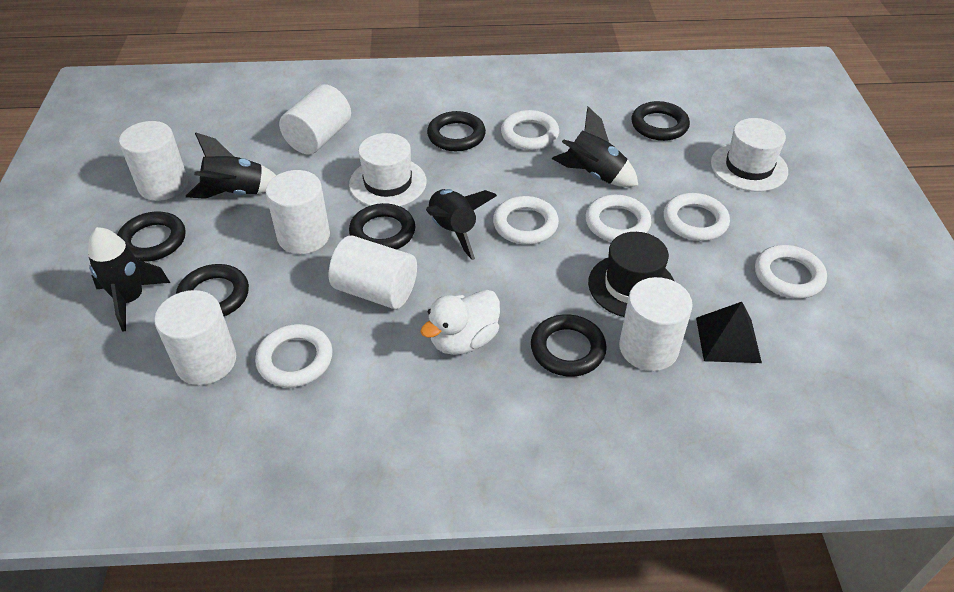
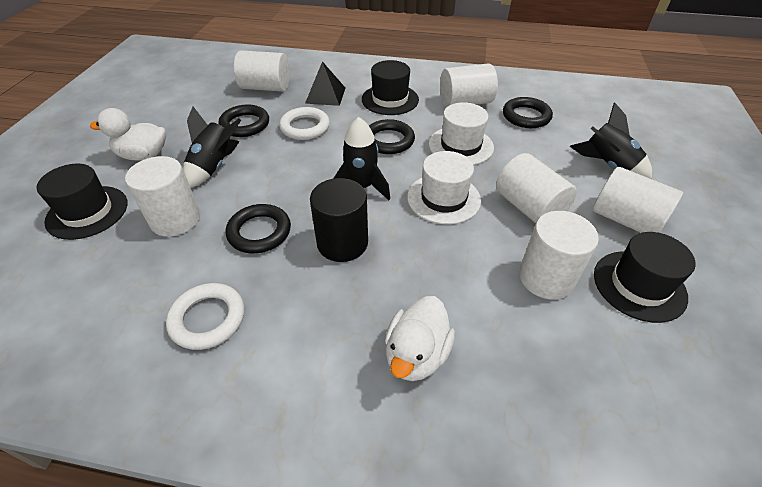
black cylinder: none = 0 -> [310,178,368,262] = 1
black hat: [588,232,674,317] = 1 -> [36,164,127,240] [362,60,419,115] [594,232,696,323] = 3
black ring: [117,212,186,262] [176,264,249,316] [349,203,415,250] [427,111,486,151] [531,314,607,377] [631,101,690,141] = 6 -> [219,104,269,137] [226,204,291,254] [369,119,415,154] [503,97,553,128] = 4
black rocket: [88,227,170,332] [186,132,276,199] [426,189,497,260] [552,107,639,187] = 4 -> [183,107,241,188] [333,117,390,200] [570,103,652,179] = 3
white duck: [420,290,500,355] = 1 -> [90,108,166,161] [385,296,455,381] = 2
white ring: [255,324,333,388] [493,196,559,244] [501,110,559,150] [585,195,651,242] [664,193,730,241] [755,245,827,299] = 6 -> [166,283,244,350] [279,107,330,140] = 2

